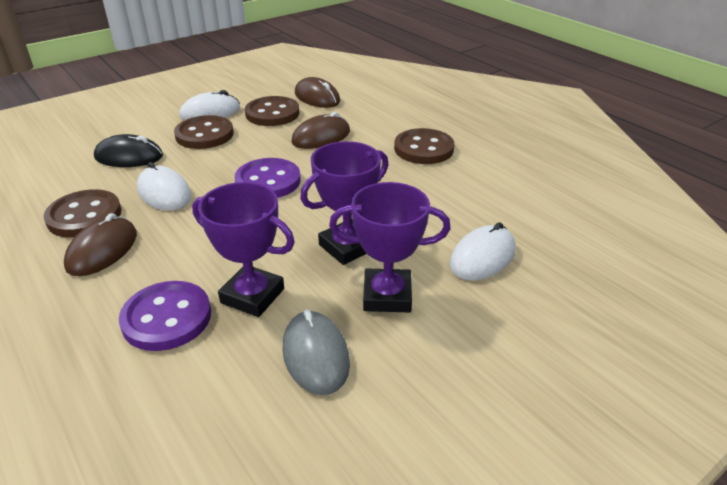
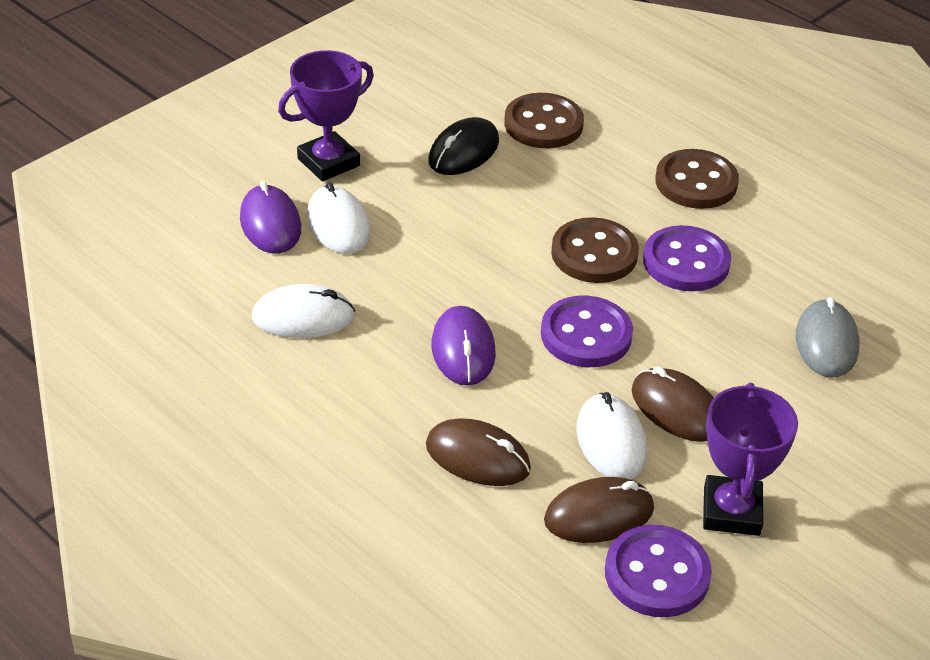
brown button: [43,189,121,238] [174,115,234,149] [245,96,299,126] [394,128,454,164] = 4 -> [504,93,584,148] [551,217,639,283] [655,149,739,209] = 3
purple button: [119,281,211,351] [235,158,301,198] = 2 -> [541,295,633,367] [605,525,712,617] [643,225,731,291] = 3
purple mouse: none = 0 -> [240,181,301,254] [431,306,496,386] = 2
purple trophy: [192,182,295,317] [300,141,389,265] [329,182,451,312] = 3 -> [278,50,374,181] [703,383,798,536] = 2

